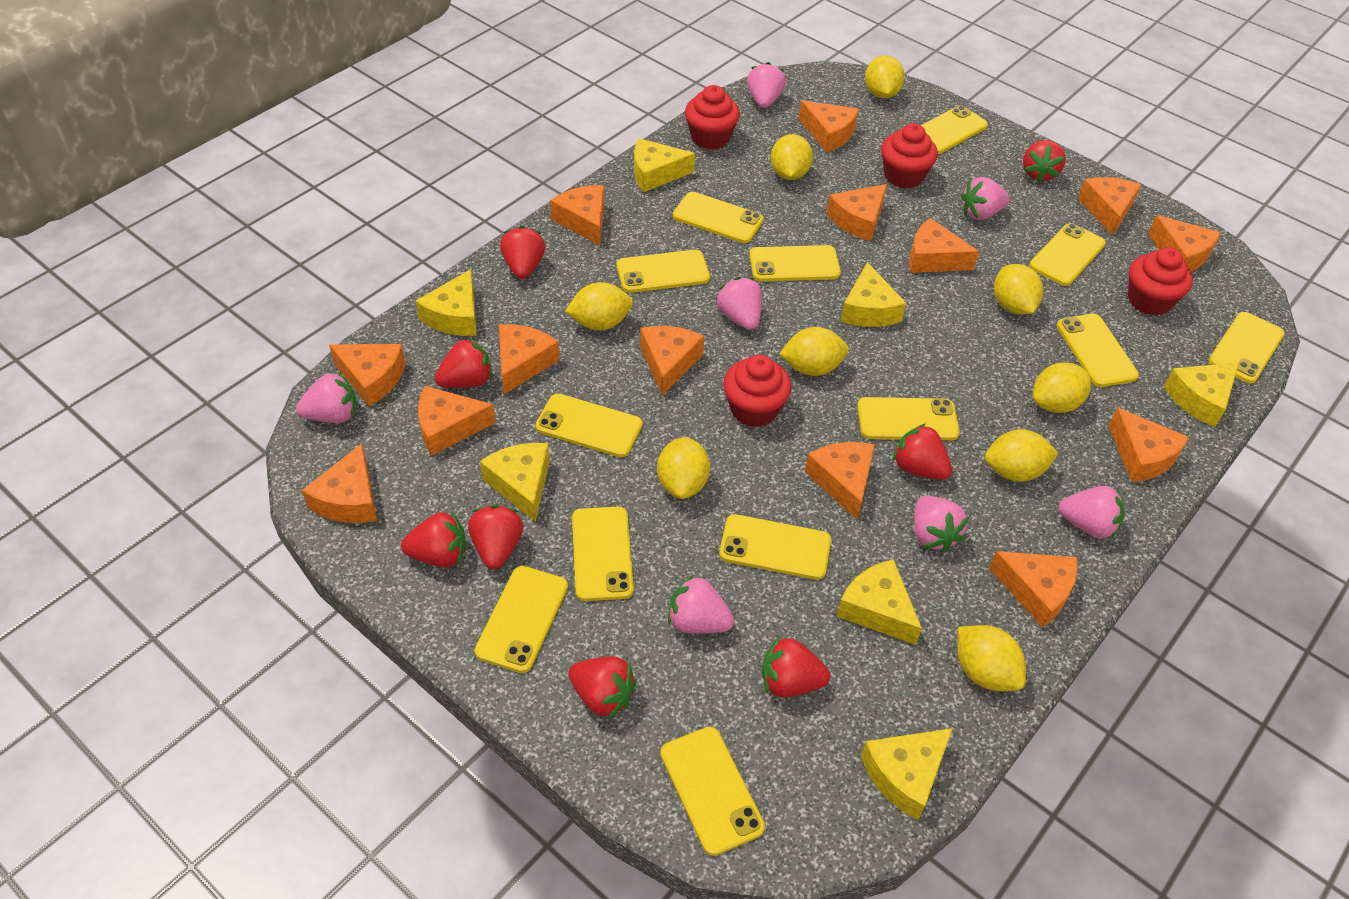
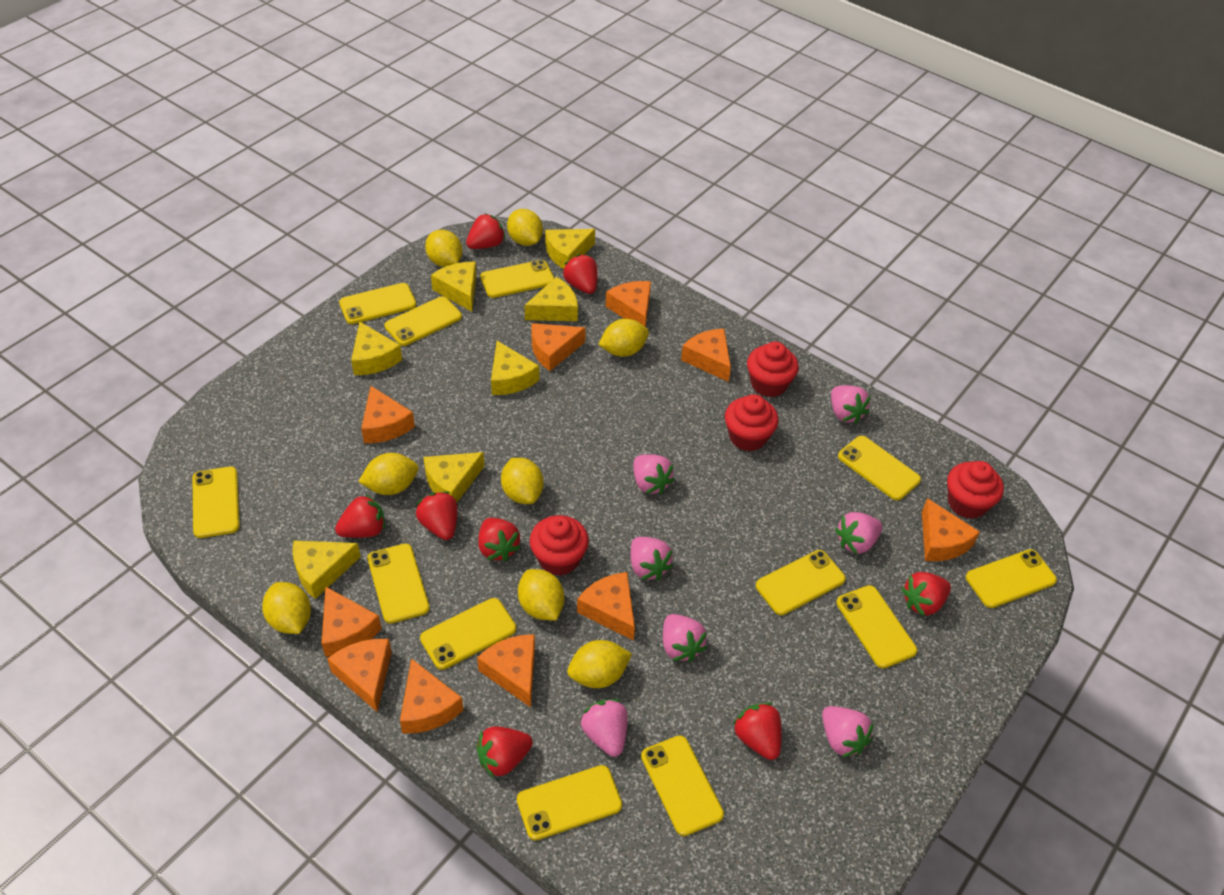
orange cheese: [302,443,377,523] [329,344,406,406] [418,386,496,456] [499,324,559,394] [550,185,604,246] [640,326,704,396] [799,101,859,152] [805,442,875,520] [827,184,887,241] [909,218,979,273] [989,551,1078,628] [1078,177,1141,236] [1109,407,1189,482] [1148,215,1220,272] = 14 -> [322,587,382,657] [327,639,392,712] [361,386,415,443] [400,658,463,733] [477,634,535,707] [531,323,586,371] [577,572,635,641] [606,281,651,327] [681,328,731,382] [922,498,980,561] = 10
yellow lemon: [565,282,633,330] [657,437,710,499] [771,134,813,180] [779,327,849,376] [865,55,905,98] [957,625,1026,691] [985,429,1058,482] [994,264,1043,315] [1033,363,1091,413] = 9 -> [262,582,311,634] [358,453,418,495] [425,230,463,267] [501,458,544,504] [507,209,543,246] [518,569,564,621] [567,640,632,688] [598,319,649,357] = 8
yellow phone: [475,566,568,673] [535,394,642,457] [572,507,634,601] [617,250,710,293] [660,727,765,856] [673,192,764,243] [719,514,831,580] [749,245,841,282] [857,397,960,440] [921,105,988,154] [1029,223,1106,286] [1056,314,1139,387] [1209,312,1285,383] = 13 -> [192,467,240,538] [339,283,416,324] [368,544,430,624] [384,296,462,346] [420,598,516,670] [480,260,554,298] [517,765,622,840] [641,735,724,836] [756,550,846,615] [836,585,917,669] [838,436,921,501] [966,549,1057,608] = 12

